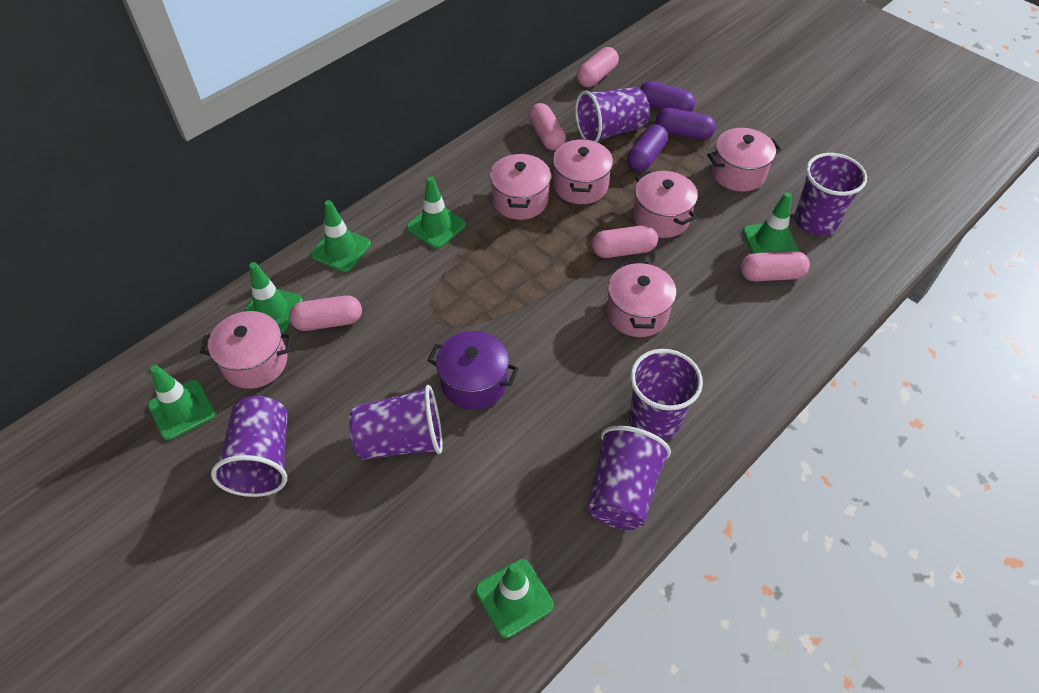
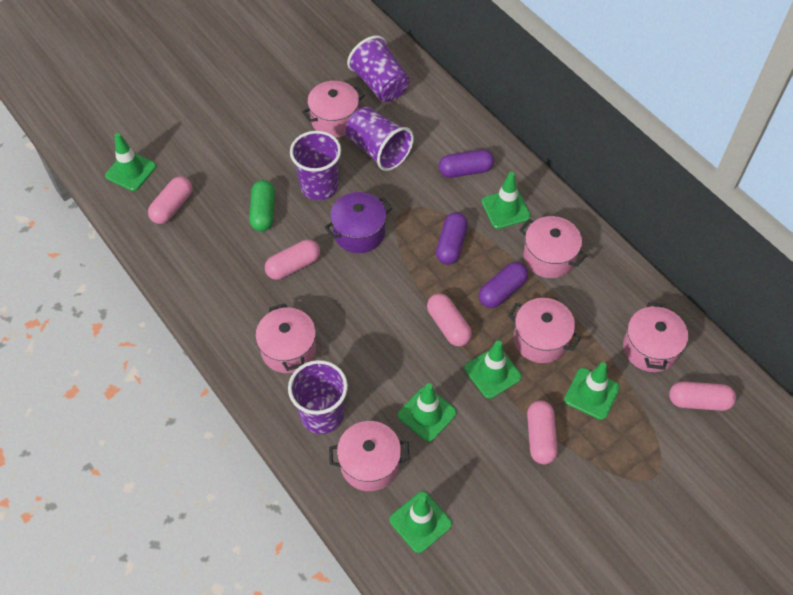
green capsule: none = 0 -> [249,180,275,232] = 1
purple cup: [211,396,288,497] [349,385,443,460] [575,87,649,142] [587,425,671,530] [630,349,703,441] [795,153,867,236] = 6 -> [288,360,348,434] [290,131,341,200] [346,107,414,171] [347,35,410,102] = 4

